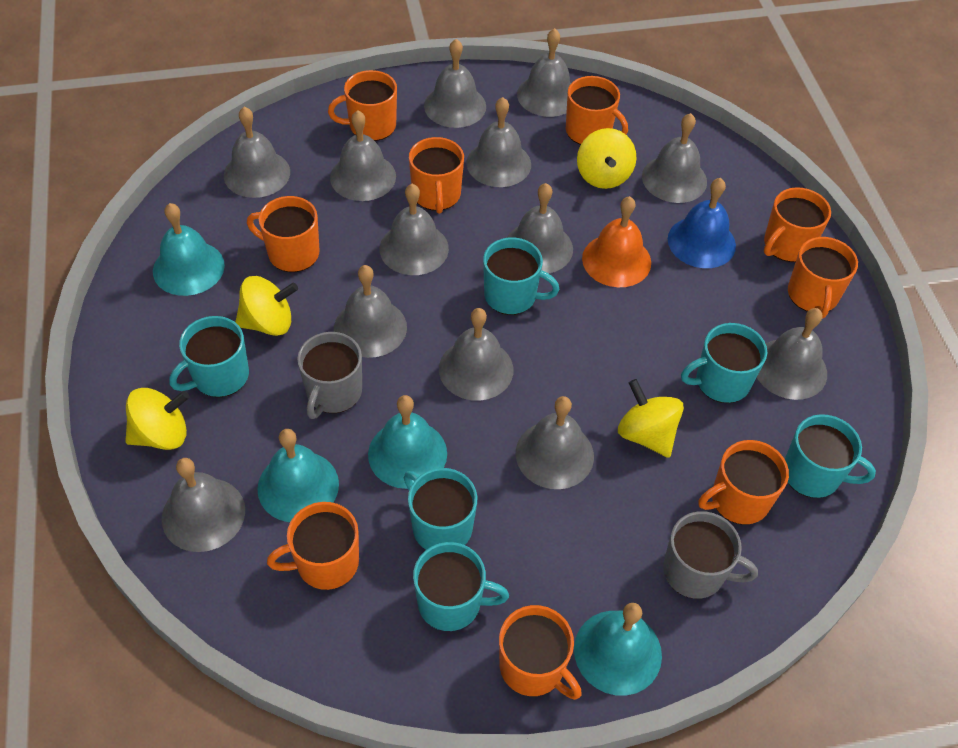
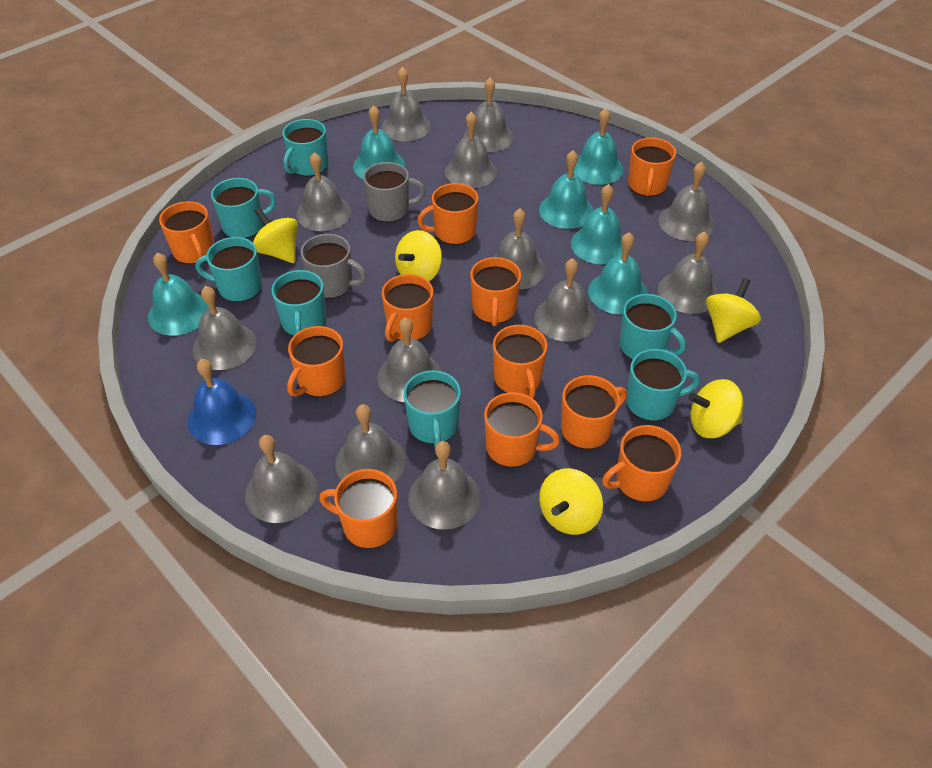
orange bell: [582,196,651,287] = 1 -> none = 0
orange mug: [247,196,320,272] [267,502,359,590] [328,70,397,141] [409,137,464,214] [499,605,582,700] [566,76,628,145] [698,440,789,524] [764,187,831,262] [788,237,858,318] = 9 -> [159,201,215,264] [287,326,346,397] [319,469,398,548] [382,274,433,342] [417,183,479,245] [470,257,521,326] [484,392,560,467] [493,325,547,398] [561,375,627,449] [602,425,681,502] [628,138,676,196] = 11
turquoise bell: [153,203,225,296] [257,429,339,522] [368,395,447,489] [574,603,662,696] = 4 -> [148,253,209,336] [353,105,405,179] [539,150,593,229] [571,184,623,264] [573,108,624,185] [588,232,648,314] = 6
turquoise mug: [169,316,249,397] [404,468,477,550] [413,542,509,631] [483,238,560,315] [681,323,767,403] [785,414,876,498] = 6 -> [195,237,262,302] [211,178,276,238] [271,270,327,336] [282,119,329,177] [404,370,461,447] [620,294,686,360] [626,349,700,421] = 7
yellow spinning top: [125,388,189,450] [235,276,298,336] [577,128,636,189] [618,379,684,458] = 4 -> [253,207,298,263] [395,230,442,281] [539,468,603,535] [688,379,743,438] [706,278,761,343] = 5

